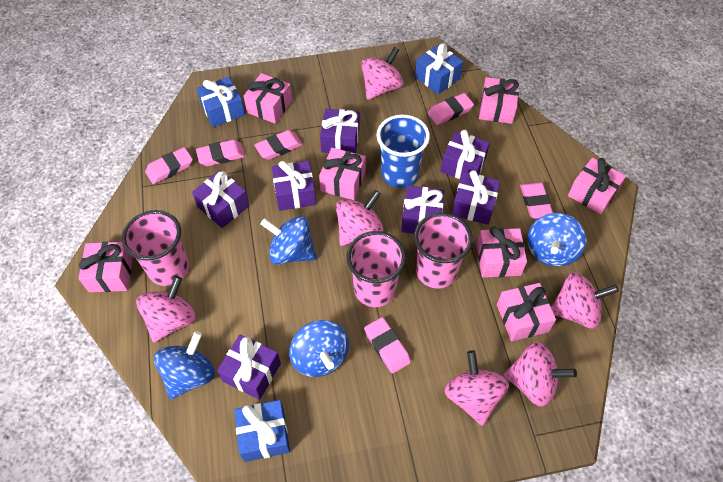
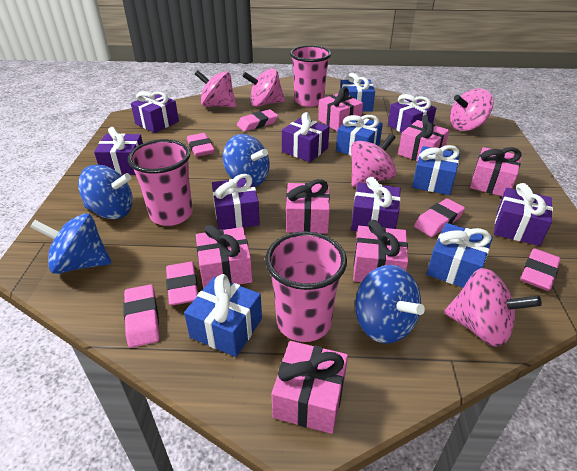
blue cup: [377,115,430,188] = 1 -> none = 0
blue gift: [197,77,245,127] [234,400,290,462] [415,43,463,94] = 3 -> [184,274,262,357] [336,115,383,156] [340,73,375,112] [412,145,460,195] [427,223,493,288] = 5
pink spinning top: [136,276,196,342] [336,190,383,246] [361,47,404,100] [445,350,509,426] [504,342,577,407] [551,272,619,329] = 6 -> [195,70,236,107] [243,68,285,107] [351,133,396,187] [444,268,542,347] [450,88,493,131] = 5

